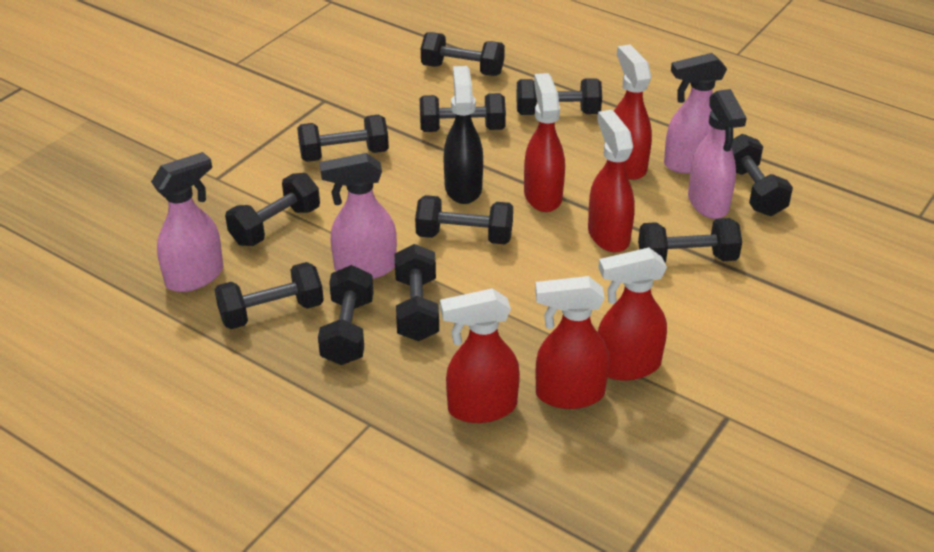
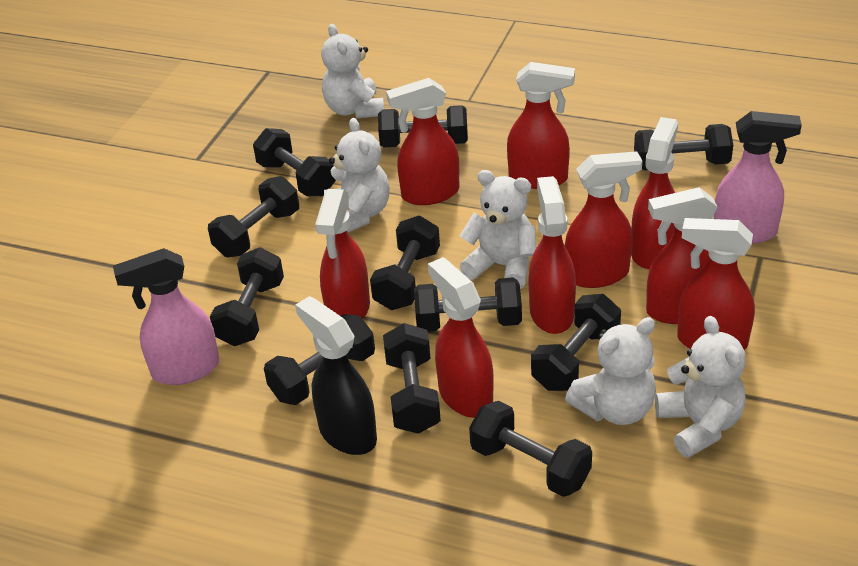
pink spray bottle: [151,152,223,292] [320,153,397,279] [664,53,727,174] [688,89,747,219] = 4 -> [113,248,219,385] [714,111,802,244] = 2
red spray bottle: [440,288,520,423] [524,73,565,212] [535,276,609,409] [588,110,635,253] [598,248,667,380] [614,44,652,180] = 6 -> [315,189,370,319] [386,78,459,205] [428,257,494,418] [507,62,575,189] [528,176,576,334] [565,151,643,288] [631,117,678,269] [646,187,718,324] [677,218,755,350] = 9
white teddy bear: none = 0 -> [321,24,384,119] [324,118,390,232] [460,170,537,289] [565,317,656,425] [655,316,746,458] = 5

